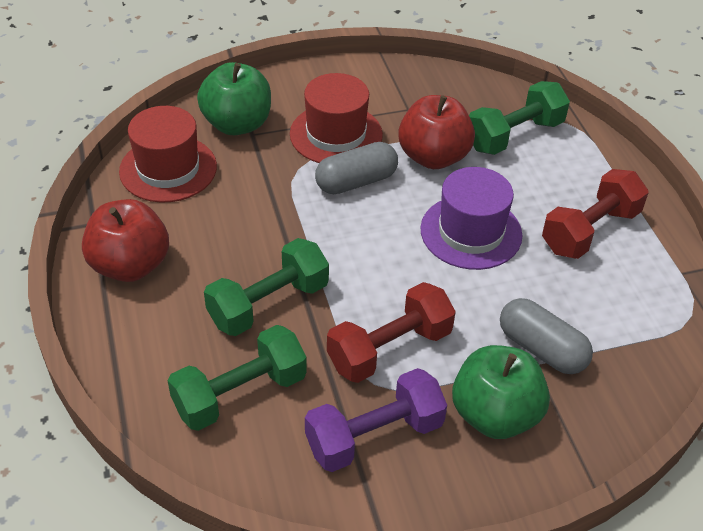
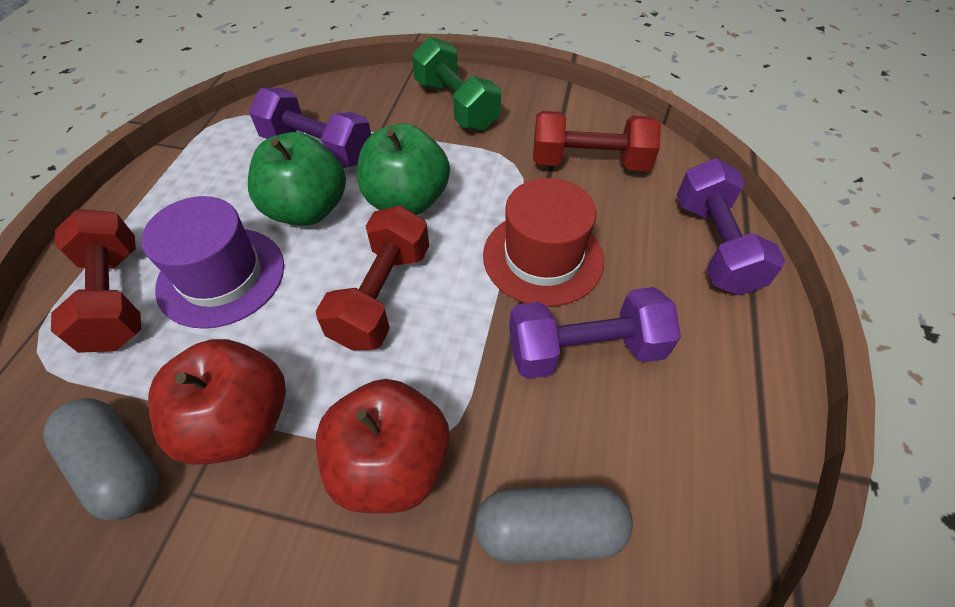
green dumbbell: [168,325,307,431] [204,238,329,336] [469,81,570,155] = 3 -> [412,37,501,131] = 1
purple dumbbell: [305,368,447,472] = 1 -> [249,88,371,168] [509,287,681,379] [677,159,785,295] = 3
red dumbbell: [327,282,456,383] [542,169,649,259] = 2 -> [51,209,141,353] [316,205,429,350] [533,111,661,171] = 3
red hat: [119,106,217,203] [290,73,383,163] = 2 -> [483,178,604,307] = 1

